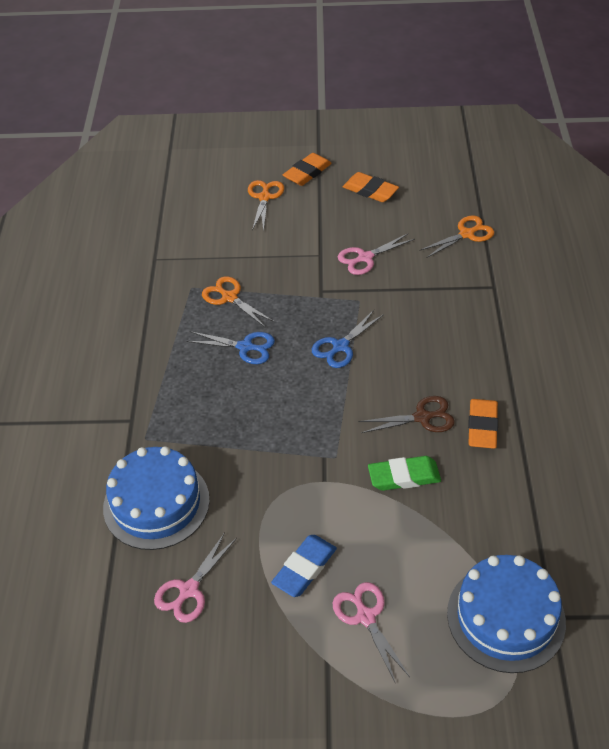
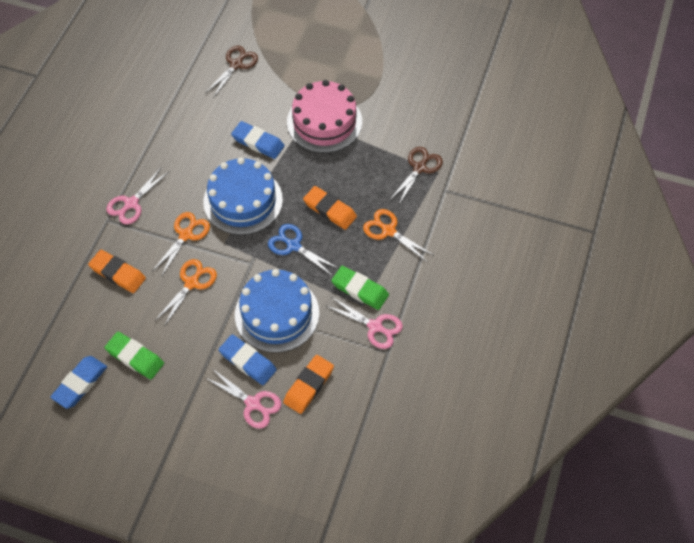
blue eraser: [271,535,337,597] = 1 -> [50,356,107,409] [219,334,277,385] [231,121,285,159] = 3
blue scissors: [186,331,275,364] [312,310,384,368] = 2 -> [268,224,339,275] = 1
brown scissors: [358,396,455,433] = 1 -> [205,46,258,98] [390,147,443,204] = 2
green eraser: [368,456,441,491] = 1 -> [104,332,164,380] [331,266,389,310] = 2
pink cake: none = 0 -> [287,80,362,153] = 1

